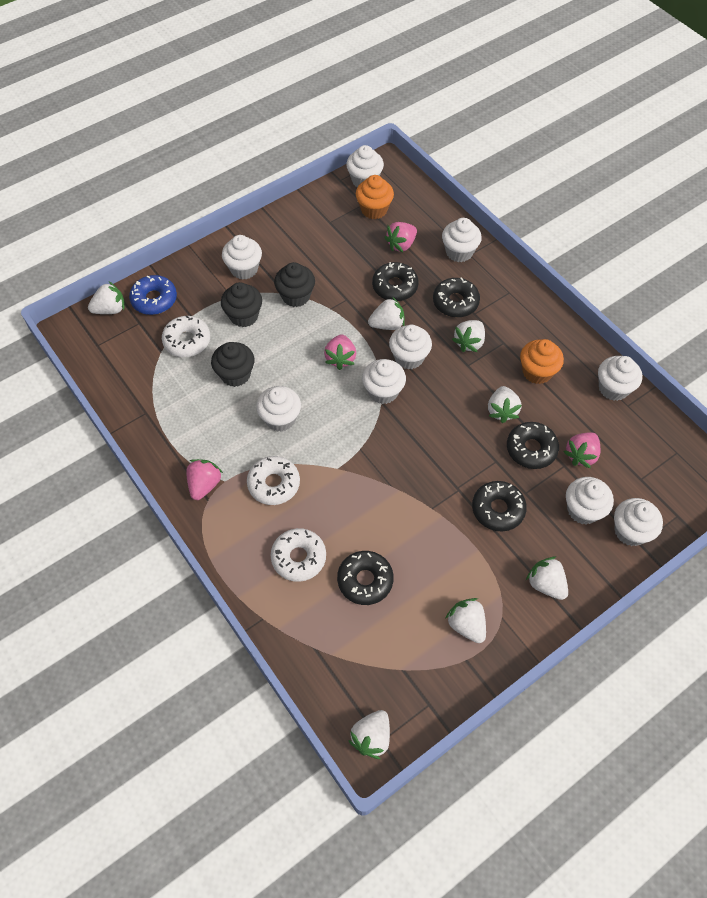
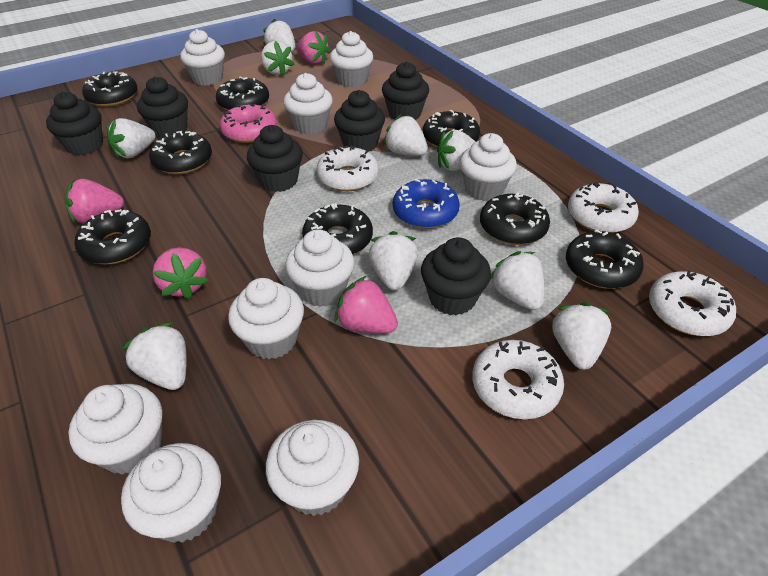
black cupcake: [211,342,255,387] [221,282,262,327] [274,262,315,307] = 3 -> [46,92,103,155] [137,76,188,138] [247,125,303,192] [334,90,385,152] [382,62,429,120] [421,237,491,316] = 6
black donut: [337,551,394,605] [372,262,419,301] [433,277,480,317] [472,481,527,532] [507,422,559,469] = 5 -> [74,209,151,264] [82,71,138,107] [149,131,212,174] [216,77,269,111] [302,203,373,255] [423,110,480,147] [480,192,550,245] [566,230,644,289] = 8
orange cupcake: [356,175,394,219] [520,339,564,384] = 2 -> none = 0
pink donut: none = 0 -> [220,104,277,143] = 1
white donut: [162,315,210,357] [247,456,300,505] [271,528,326,582] = 3 -> [316,146,379,191] [472,340,564,419] [568,182,639,233] [649,270,736,336] = 4
white strawberry: [88,282,125,314] [348,710,390,759] [368,297,405,330] [445,598,486,643] [452,320,485,352] [488,386,522,423] [526,557,568,600] = 7 -> [107,118,156,159] [121,322,187,390] [261,41,295,76] [263,18,295,52] [369,231,418,291] [383,114,428,156] [437,130,475,171] [490,251,545,310] [552,302,611,370] = 9

